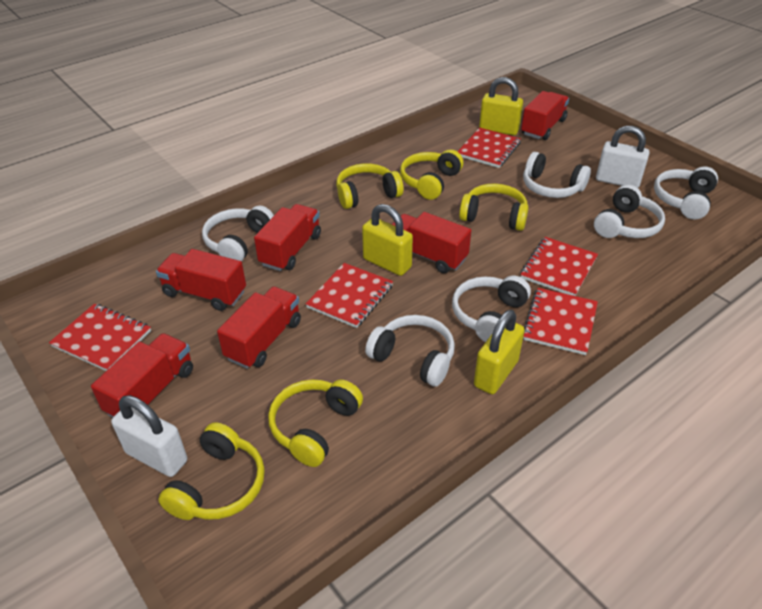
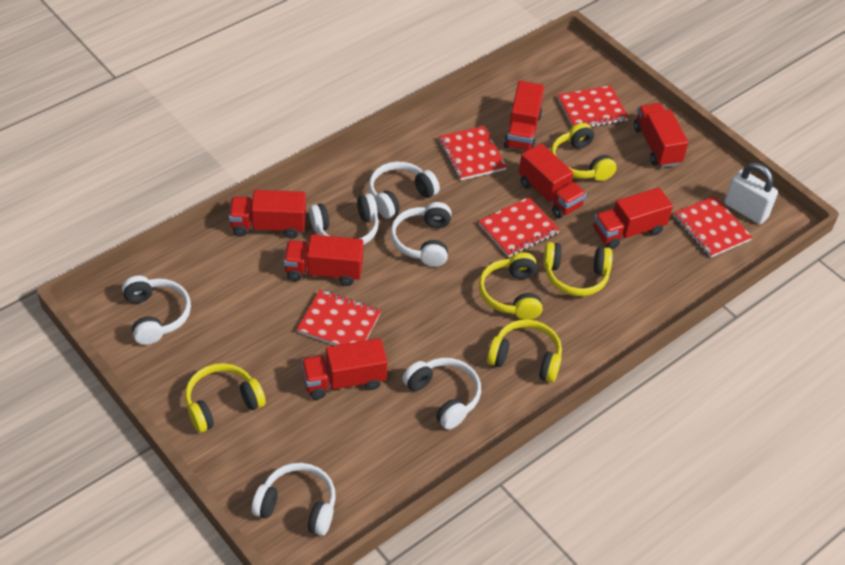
red truck: [91,333,193,418] [156,249,246,311] [217,287,301,369] [254,204,321,271] [392,212,471,273] [521,91,569,140] = 6 -> [229,190,306,238] [284,235,363,286] [301,338,388,400] [503,81,544,151] [519,143,586,218] [593,187,673,249] [634,103,689,167] = 7
white padlock: [111,395,187,477] [596,126,649,188] = 2 -> [724,163,778,224] = 1
yellow padlock: [362,204,413,276] [474,310,525,394] [479,77,523,135] = 3 -> none = 0

